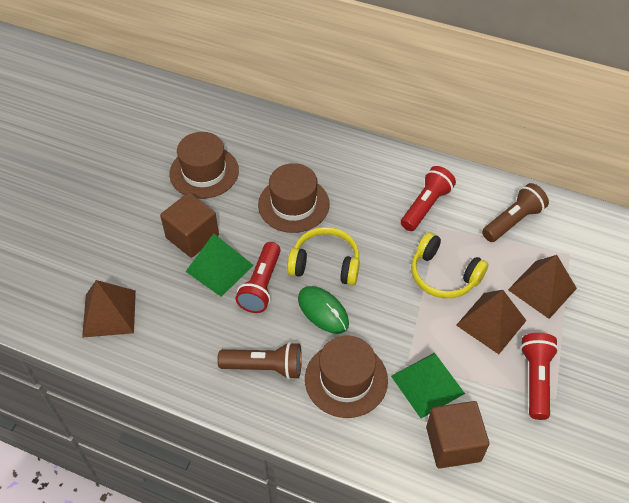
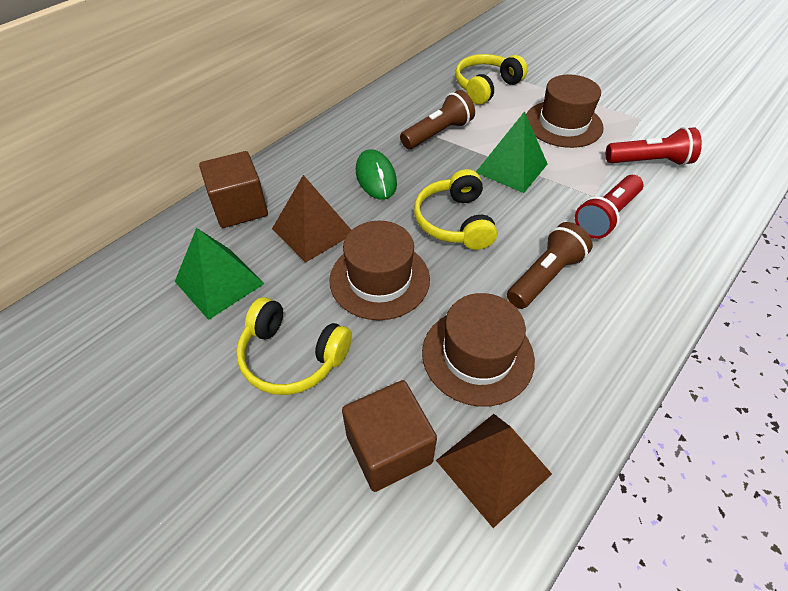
brown pyramid: [82,280,136,338] [456,290,527,354] [508,255,577,319] = 3 -> [272,175,351,263] [436,414,552,528] = 2
red flashlight: [235,242,281,313] [401,166,456,231] [520,333,559,420] = 3 -> [575,175,643,239] [606,127,702,166] = 2
yellow headphones: [287,227,360,286] [411,232,489,299] = 2 -> [236,297,352,395] [414,169,497,250] [455,54,528,105] = 3

